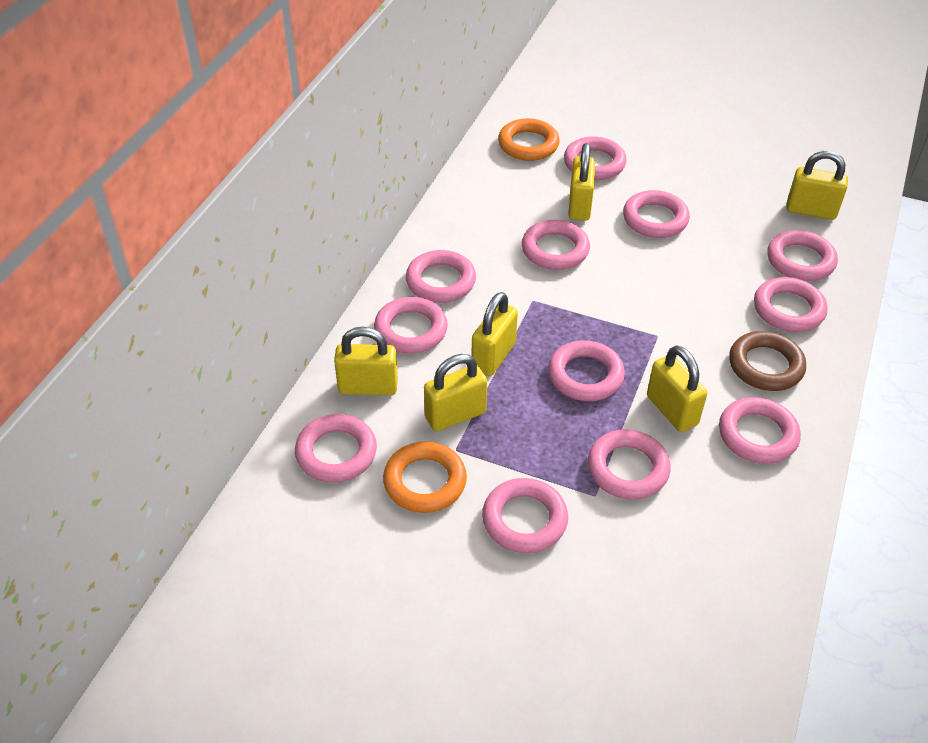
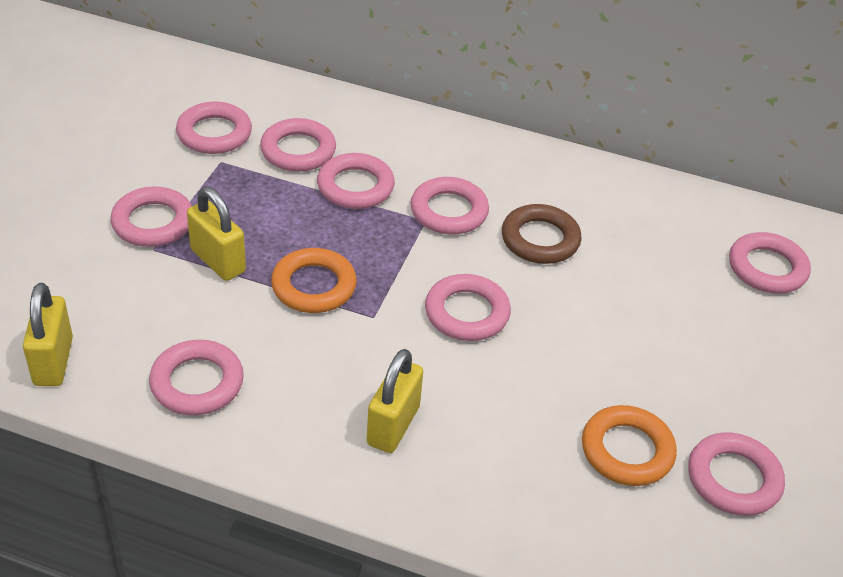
pink ring: [295,414,377,483] [374,297,448,354] [406,250,476,303] [482,478,568,553] [522,220,590,270] [548,340,625,401] [564,136,627,180] [588,429,671,500] [623,190,690,238] [719,397,801,464] [754,277,828,332] [767,230,838,281] = 12 -> [111,186,192,247] [149,340,244,415] [176,101,252,154] [260,118,336,172] [317,153,395,209] [411,177,489,234] [425,274,511,341] [688,432,785,516] [729,232,811,293] = 9
yellow padlock: [334,327,398,395] [424,354,487,432] [471,292,518,376] [569,143,595,221] [647,345,707,432] [786,151,848,220] = 6 -> [23,283,73,386] [187,187,246,281] [367,349,423,453] = 3

